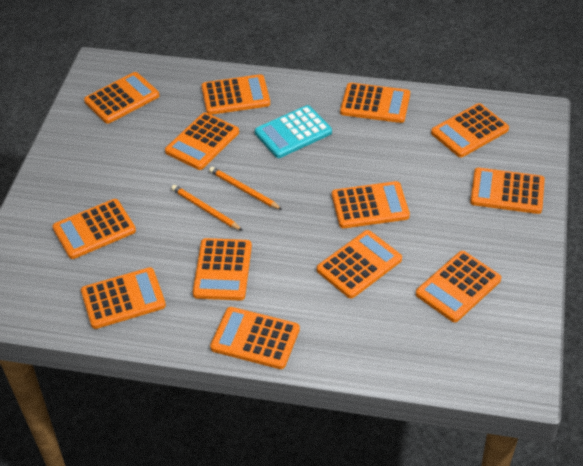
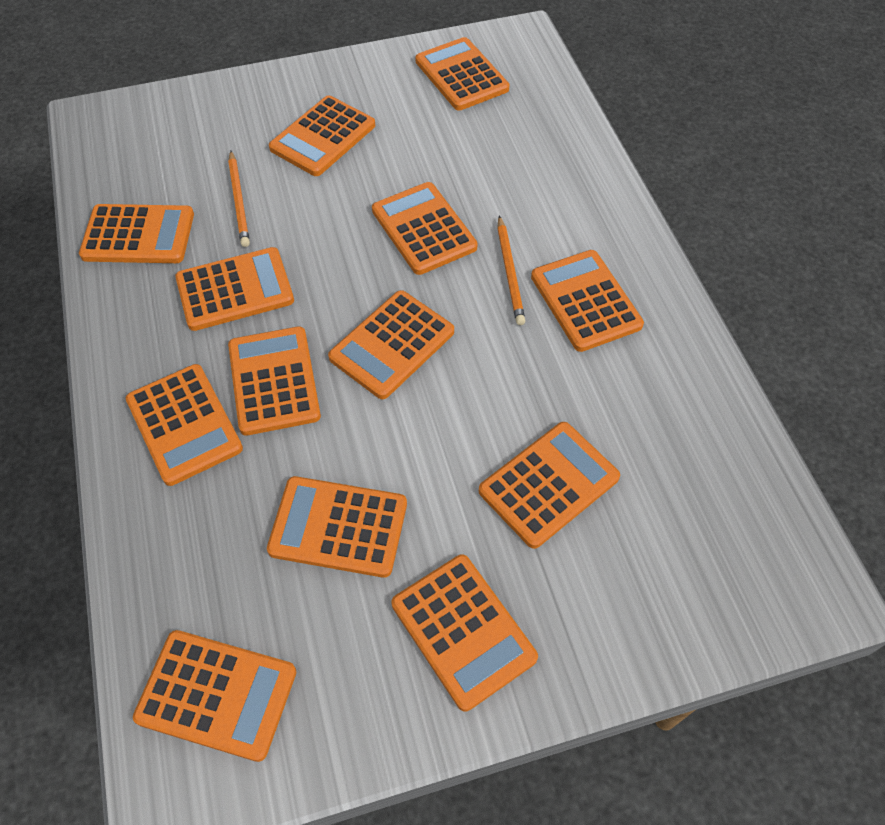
turquoise calculator: [255,105,332,158] = 1 -> none = 0

